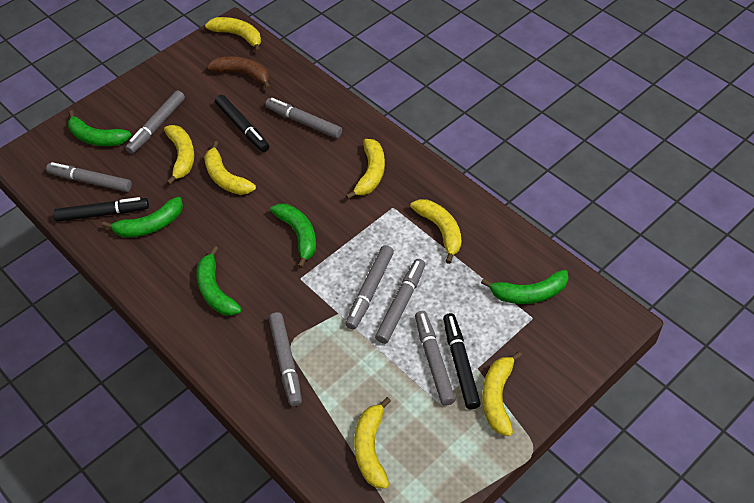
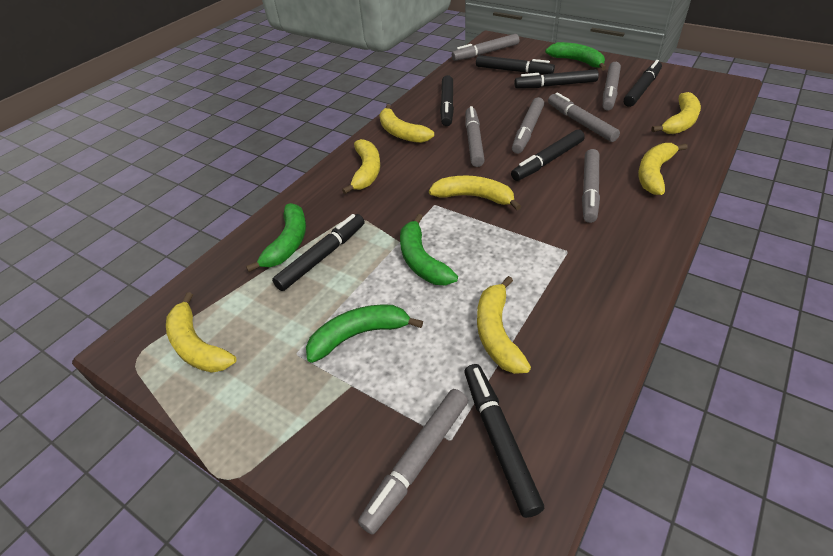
black marker: [53,197,149,222] [215,95,269,152] [443,313,481,410] = 3 -> [272,214,365,291] [440,75,454,126] [464,364,544,518] [476,55,555,74] [511,129,585,181] [514,69,599,88] [623,60,662,107] = 7
brown banana: [207,56,271,90] = 1 -> none = 0
green banana: [68,110,131,146] [102,197,183,237] [197,246,242,316] [270,204,316,268] [481,270,568,304] = 5 -> [246,203,306,272] [306,304,423,363] [400,214,458,285] [545,42,606,71] = 4

